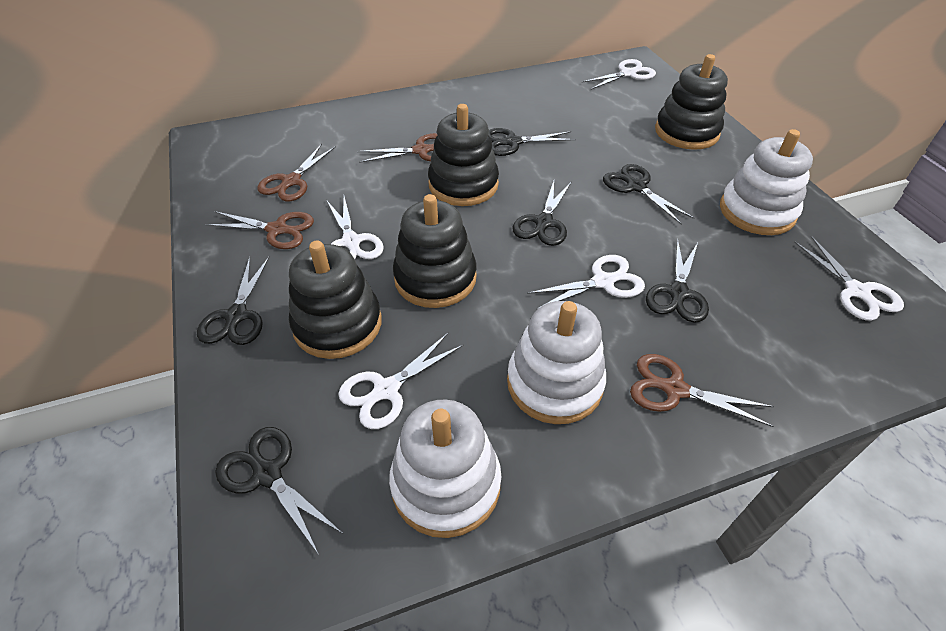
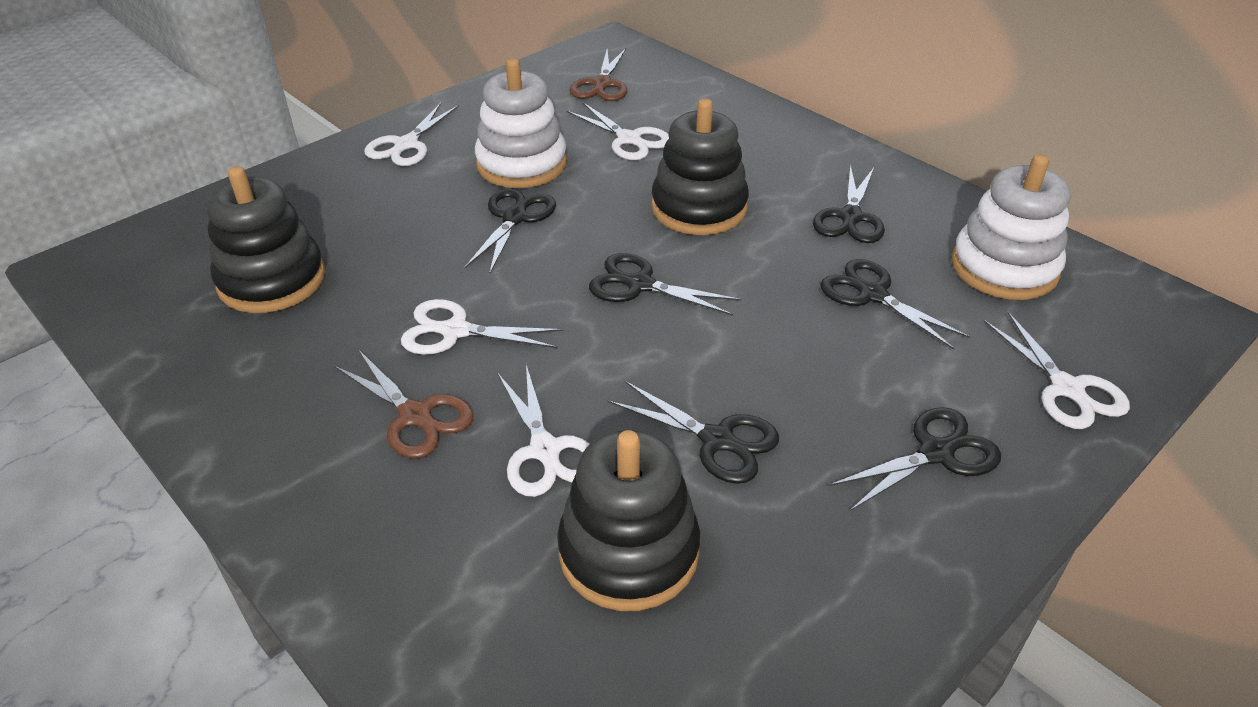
black stacking toy: [289,241,382,359] [393,194,477,308] [428,104,499,206] [655,54,728,150] = 4 -> [206,166,325,313] [557,430,700,611] [651,99,749,235] = 3
brown scissors: [205,211,314,249] [257,144,336,201] [357,133,437,163] [630,354,774,427] = 4 -> [334,349,473,458] [569,48,627,101] = 2
white stacking toy: [389,399,501,538] [507,301,606,424] [720,129,813,235] = 3 -> [475,58,567,188] [952,154,1071,300] = 2

